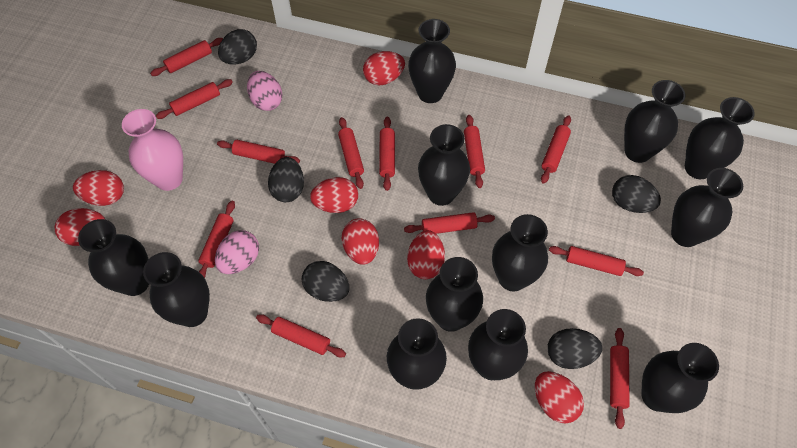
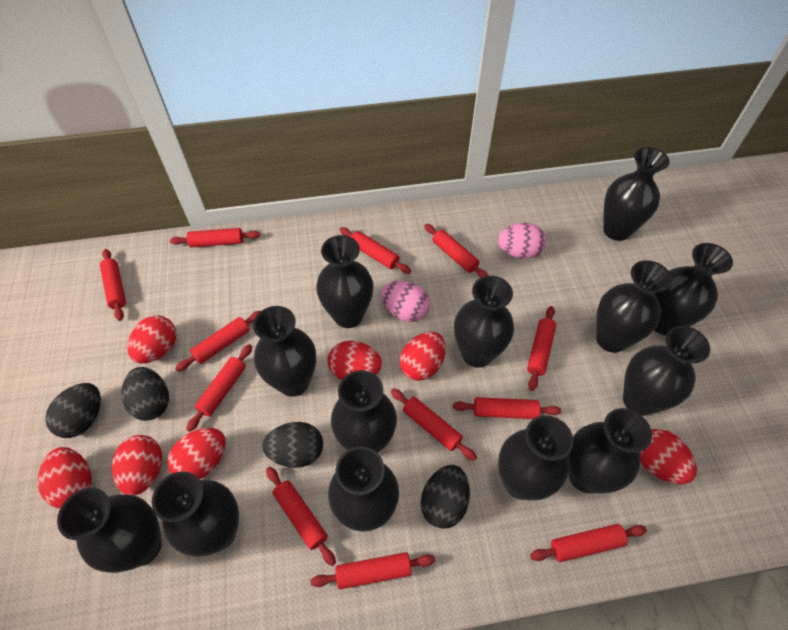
black egg: [218,29,257,65] [268,157,304,202] [302,261,349,302] [547,328,602,369] [612,175,661,213] = 5 -> [45,383,101,438] [122,367,169,421] [262,422,323,468] [421,465,470,529] = 4
black vase: [78,219,149,296] [143,252,210,327] [387,318,447,390] [408,19,456,103] [418,124,470,206] [426,257,483,332] [468,309,528,380] [492,214,548,292] [624,80,685,163] [641,343,719,413] [671,168,743,247] [685,97,755,179] = 12 -> [57,488,162,573] [152,471,239,557] [253,306,316,397] [316,235,374,328] [328,446,399,532] [331,370,397,453] [454,276,514,368] [498,415,573,501] [567,408,652,494] [596,260,672,353] [603,147,670,241] [623,326,710,416] [653,243,733,335] = 13
pink vase: [122,109,183,191] = 1 -> none = 0

